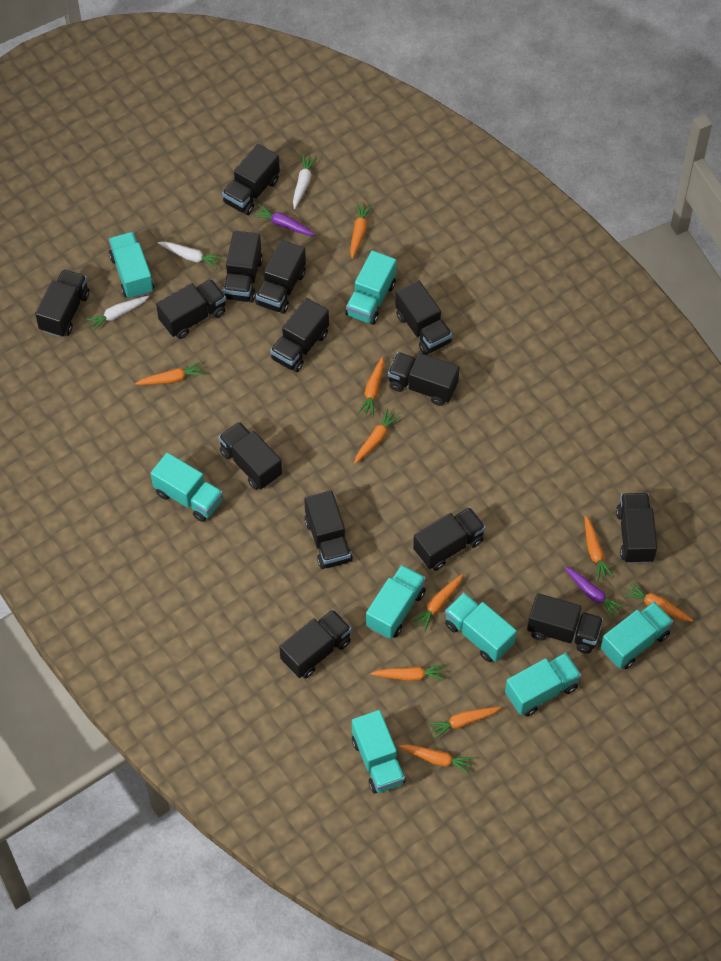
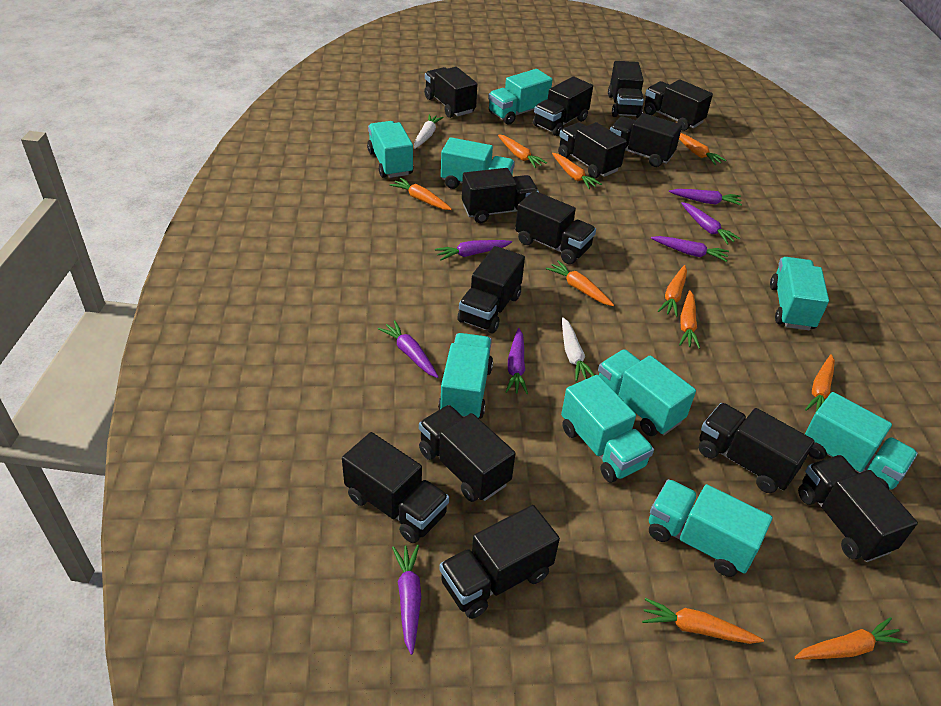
purple carrot: [252,205,315,235] [564,567,625,618] = 2 -> [378,320,438,378] [392,545,421,655] [435,240,512,261] [506,328,528,394] [651,236,729,262] [669,189,742,206] [681,202,740,244] = 7
turquoise truck: [109,232,154,299] [151,453,223,522] [346,251,396,325] [352,710,406,793] [366,565,426,639] [445,593,517,662] [505,653,581,716] [601,601,673,669] = 8 -> [367,121,413,178] [438,333,493,419] [441,137,515,189] [488,69,553,124] [561,375,654,482] [598,349,696,436] [649,479,772,577] [770,257,829,330] [805,392,918,489] = 9
white carrot: [85,296,149,332] [158,242,223,269] [293,155,318,209] = 3 -> [414,114,444,148] [562,317,595,382] = 2

